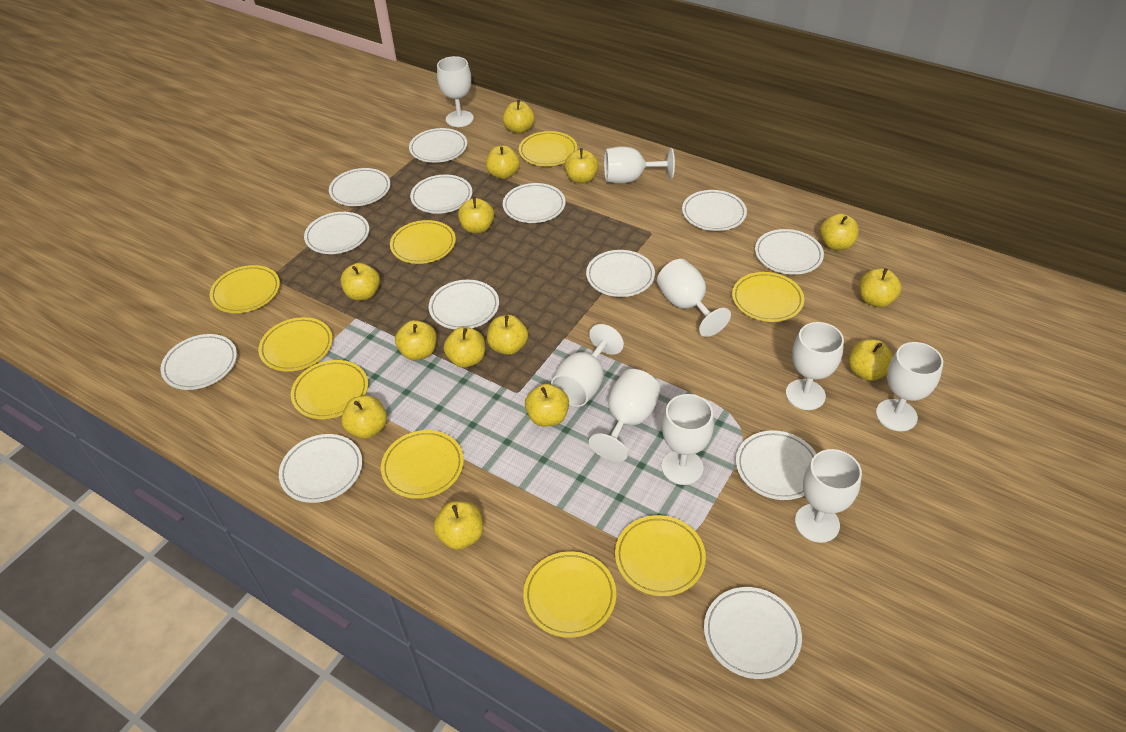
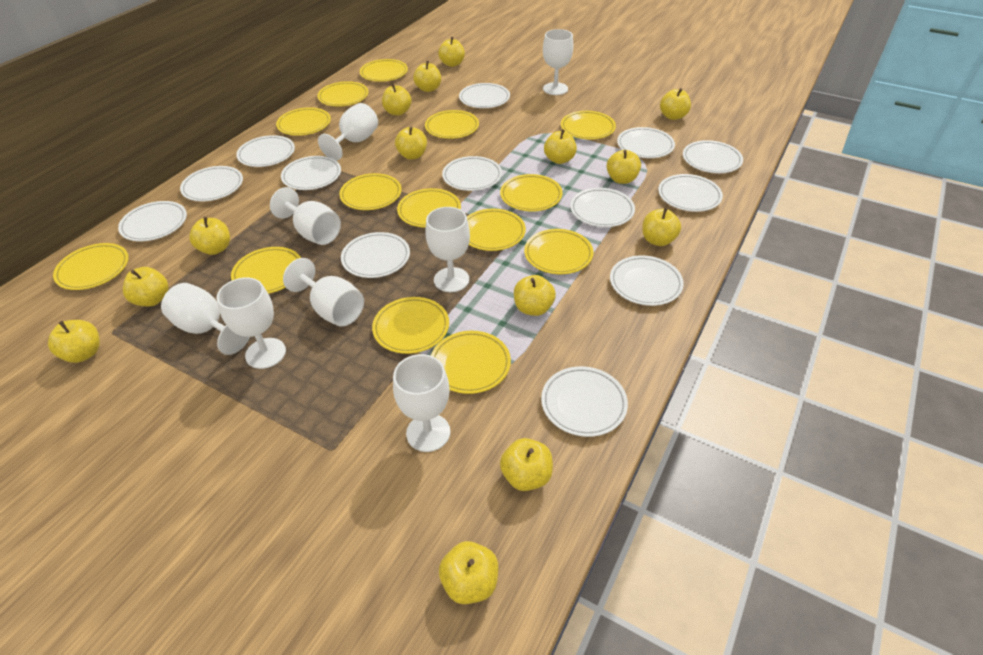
white goblet: [437,56,474,127] [551,324,624,407] [589,369,660,462] [604,146,675,183] [657,259,731,337] [662,394,714,485] [786,322,844,410] [795,449,862,543] [876,342,943,431] = 9 -> [161,283,250,355] [217,277,286,369] [270,187,341,245] [283,258,364,326] [318,103,378,160] [393,354,450,452] [425,207,470,292] [543,29,573,95] = 8
yellow plate: [210,265,280,313] [258,317,333,371] [291,360,368,419] [381,430,464,499] [390,220,456,264] [519,131,577,166] [523,551,616,638] [615,515,706,596] [732,272,804,322] = 9 -> [53,243,129,290] [231,247,301,294] [276,107,331,136] [317,81,369,107] [339,173,402,210] [360,59,408,82] [372,297,449,354] [397,188,461,228] [425,110,479,139] [431,331,511,394] [467,209,526,251] [500,174,563,212] [524,229,594,274] [561,111,616,140] = 14

